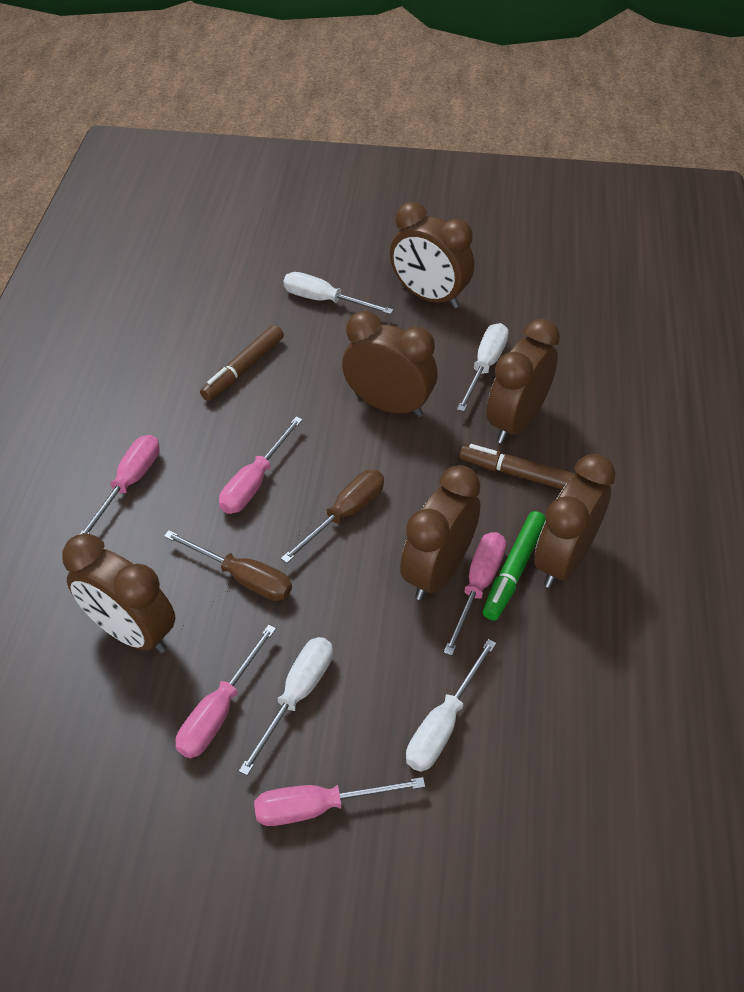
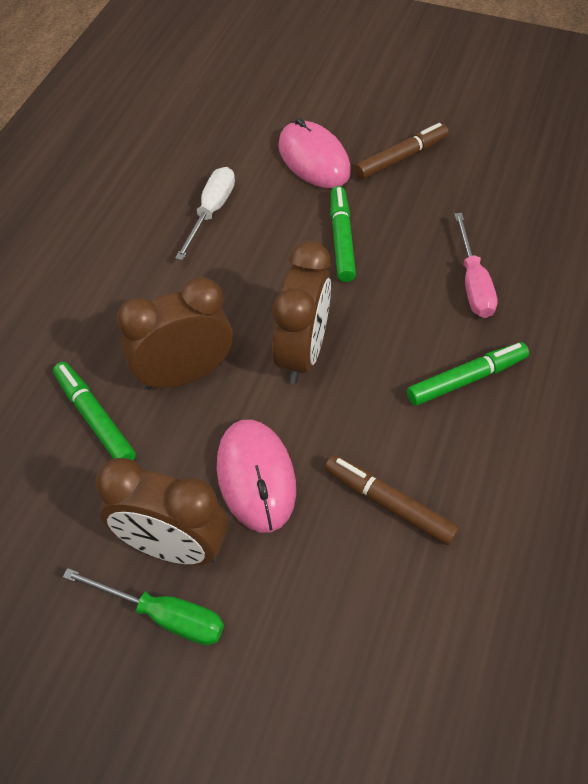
brown clock: [62,533,176,653] [342,311,437,417] [390,202,474,308] [400,465,481,601] [486,319,560,444] [534,454,616,588] = 6 -> [96,458,228,565] [117,277,233,390] [272,241,331,384] = 3
brown screwdriver: [164,530,292,601] [281,470,384,563] = 2 -> none = 0
green marker: [483,511,546,620] = 1 -> [53,362,136,460] [331,186,356,282] [407,342,529,406] = 3
green screwdriver: none = 0 -> [63,568,224,645] = 1
pink mouse: none = 0 -> [217,419,296,533] [278,118,351,188] = 2
pink screwdriver: [79,435,160,535] [176,625,276,758] [219,417,303,514] [254,777,425,826] [444,532,506,656] = 5 -> [454,213,497,318] = 1
white screwdriver: [239,637,333,776] [283,272,394,314] [406,639,496,772] [457,323,509,412] = 4 -> [175,167,235,261] = 1

